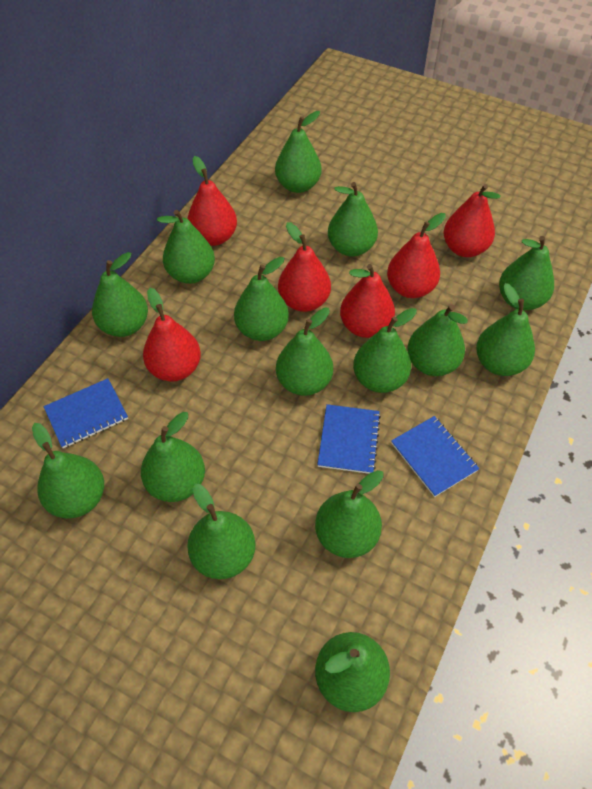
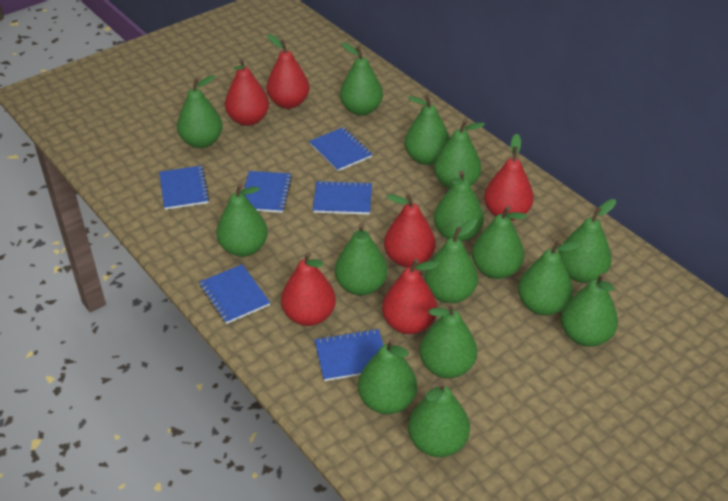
blue notebook: [44,378,128,448] [317,404,381,474] [391,416,480,497] = 3 -> [159,165,210,210] [199,264,270,324] [244,171,292,213] [309,127,373,171] [313,181,372,215] [314,329,383,381] = 6

